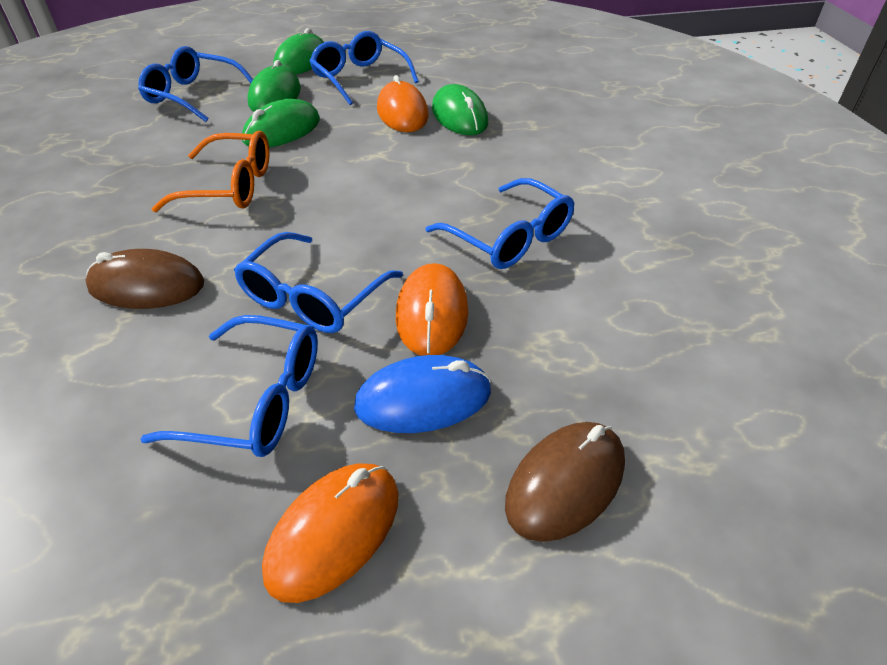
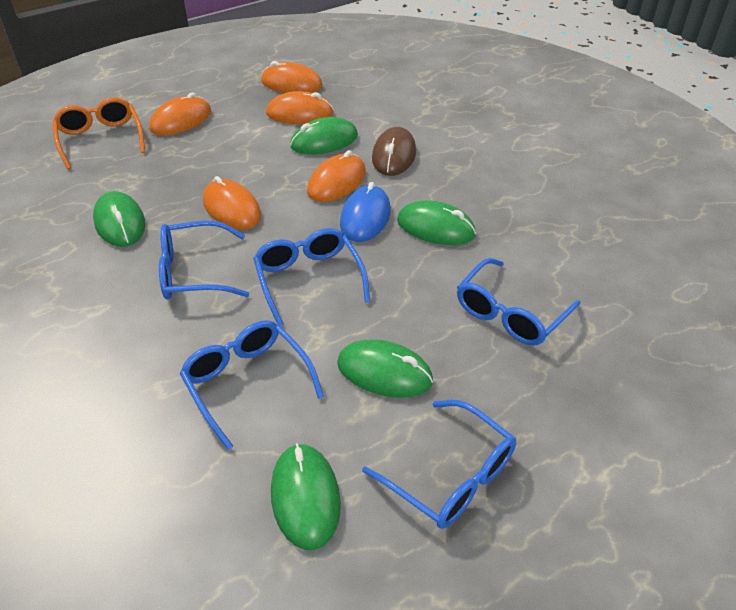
brown mouse: [86,249,204,309] [505,422,625,542] = 2 -> [372,127,416,176] = 1
green mouse: [242,99,320,148] [247,60,301,112] [273,28,324,75] [432,84,488,135] = 4 -> [93,191,145,247] [271,443,341,550] [290,117,358,154] [337,339,433,398] [397,200,476,245] = 5
orange mouse: [262,463,399,603] [377,75,428,132] [396,263,468,356] = 3 -> [149,92,211,135] [203,176,261,230] [261,61,323,93] [266,91,334,124] [307,150,366,202] = 5

